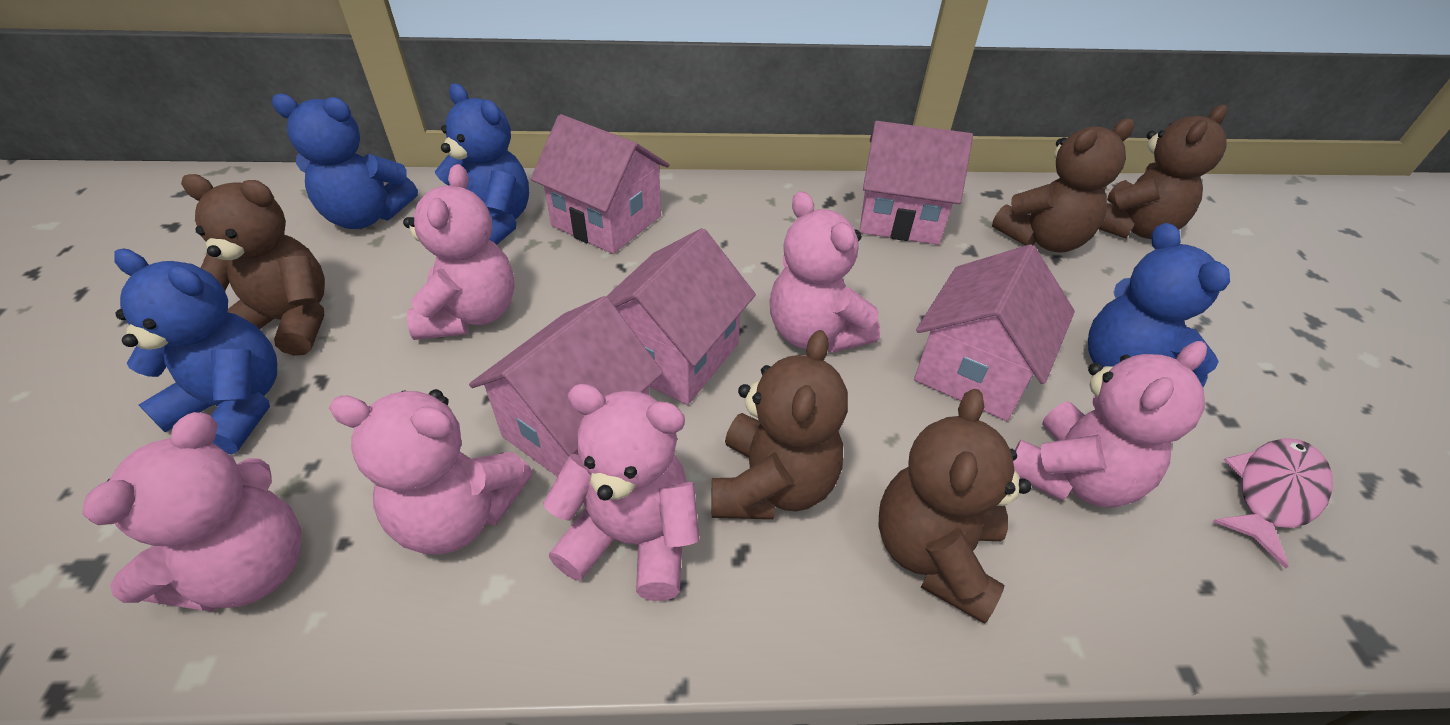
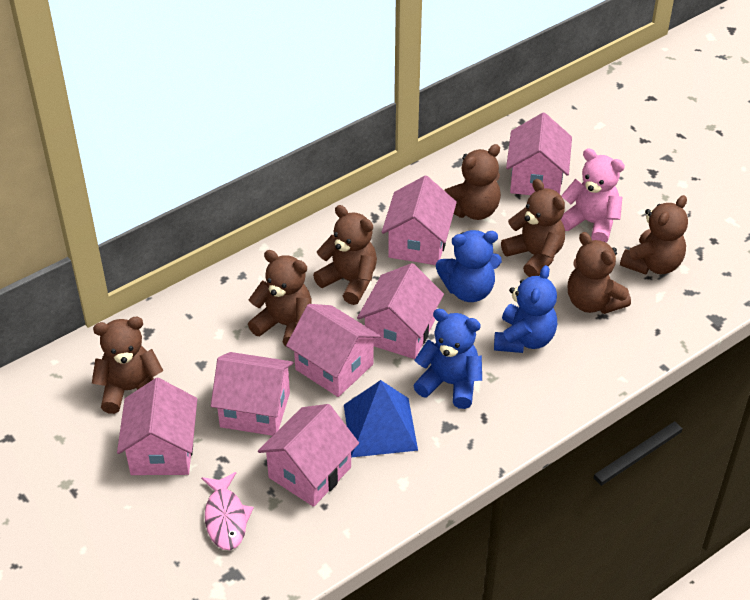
blue pyramid: none = 0 -> [344,380,418,458] = 1
blue teddy bear: [114,249,277,454] [271,94,418,229] [435,83,529,245] [1088,223,1230,387] = 4 -> [413,309,482,409] [436,230,502,302] [494,265,557,353] = 3
brown teddy bear: [181,174,325,356] [712,330,848,519] [878,389,1031,624] [992,119,1134,252] [1099,105,1227,239] = 5 -> [92,317,164,414] [248,250,312,347] [313,205,377,305] [444,144,501,220] [501,179,565,277] [568,232,631,314] [620,195,688,275] = 7
pink house: [469,296,663,477] [531,114,669,254] [606,228,756,405] [859,121,973,245] [914,244,1075,421] = 5 -> [117,378,197,475] [211,352,294,436] [258,404,359,507] [286,304,381,397] [357,263,444,359] [382,176,457,265] [506,113,572,195] = 7
pink teddy bear: [82,412,302,612] [329,389,533,555] [403,164,515,340] [543,384,700,601] [769,191,880,353] [1013,341,1207,508] = 6 -> [561,148,625,243] = 1

